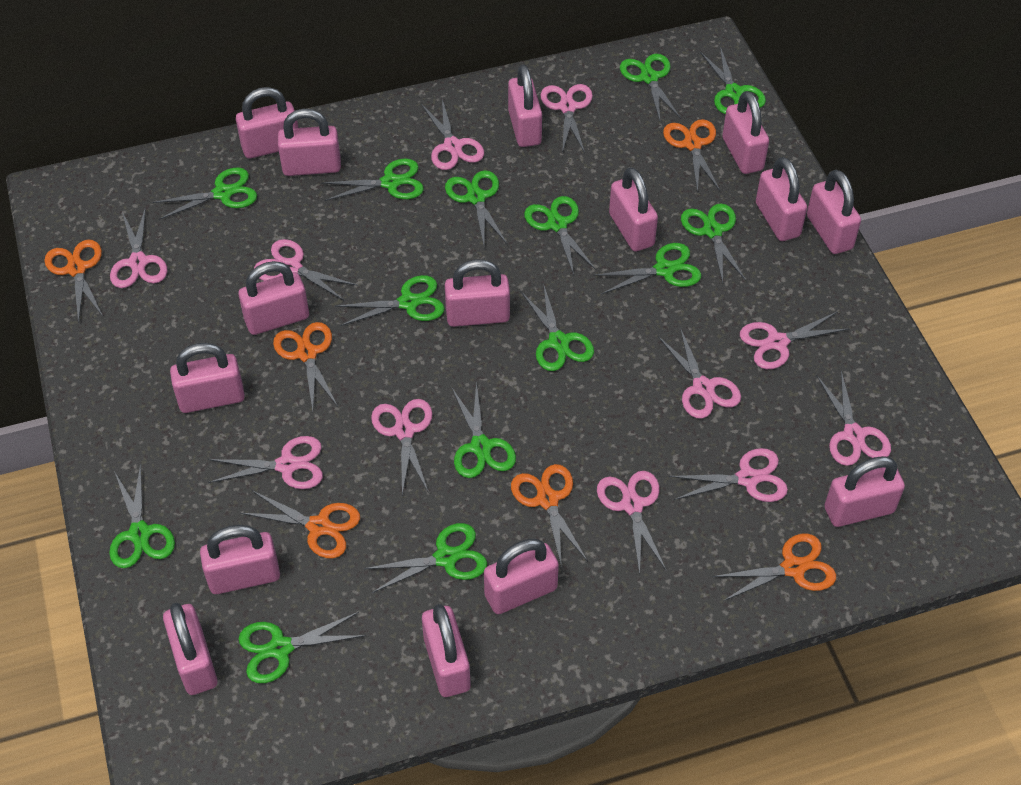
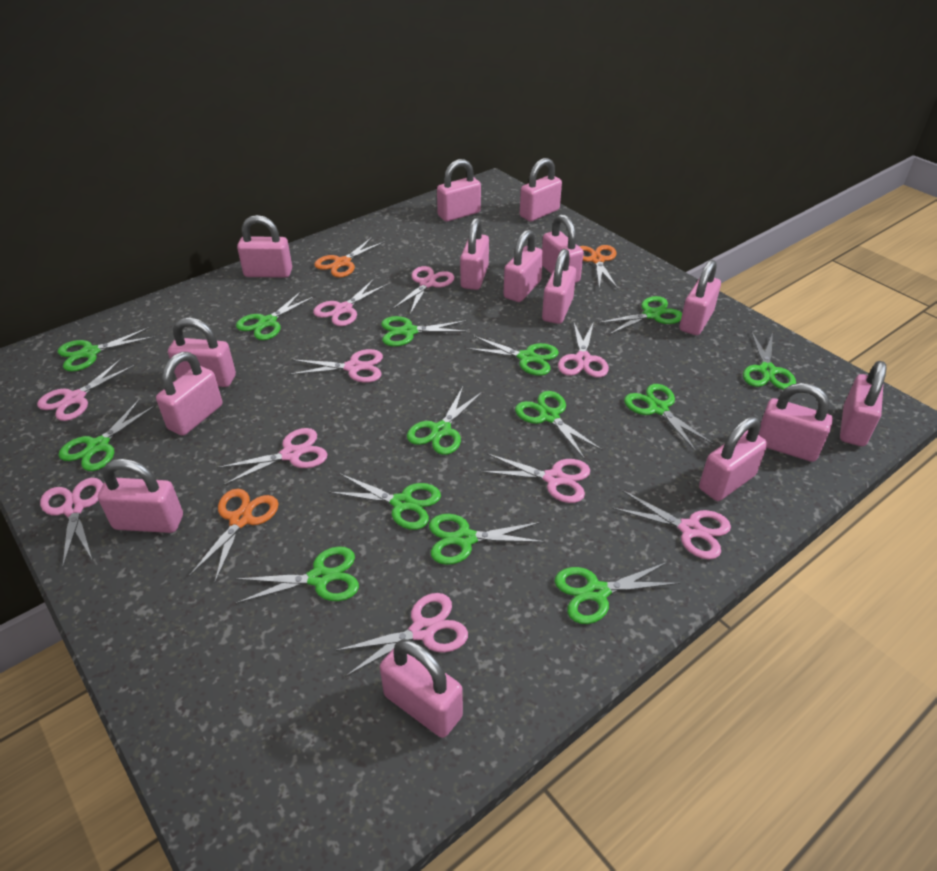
orange scissors: [45,240,103,323] [240,491,360,558] [273,322,338,410] [511,464,588,568] [663,119,720,192] [713,534,836,601] = 6 -> [189,489,279,582] [314,237,385,278] [579,245,618,289] = 3
pink scissors: [110,207,168,288] [208,436,323,489] [254,239,358,301] [371,399,432,495] [421,99,484,170] [541,84,593,153] [597,471,666,574] [658,328,741,419] [668,448,788,502] [740,311,849,369] [817,371,891,466] = 11 -> [37,359,135,421] [40,478,103,568] [217,428,328,485] [289,349,383,383] [313,279,388,326] [335,593,468,677] [392,266,454,314] [481,454,590,503] [558,321,609,378] [613,490,731,559] = 10

